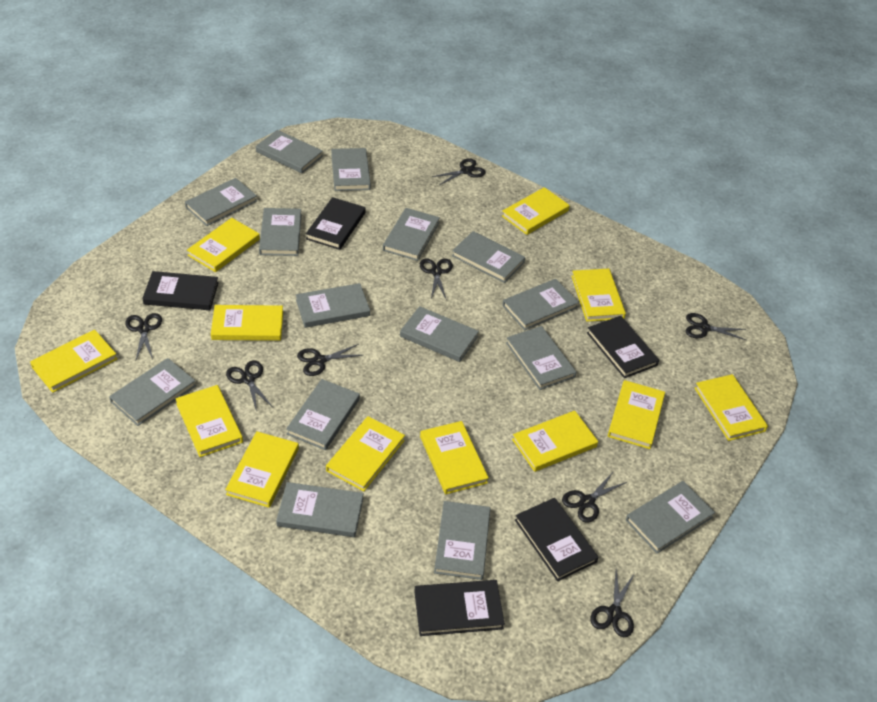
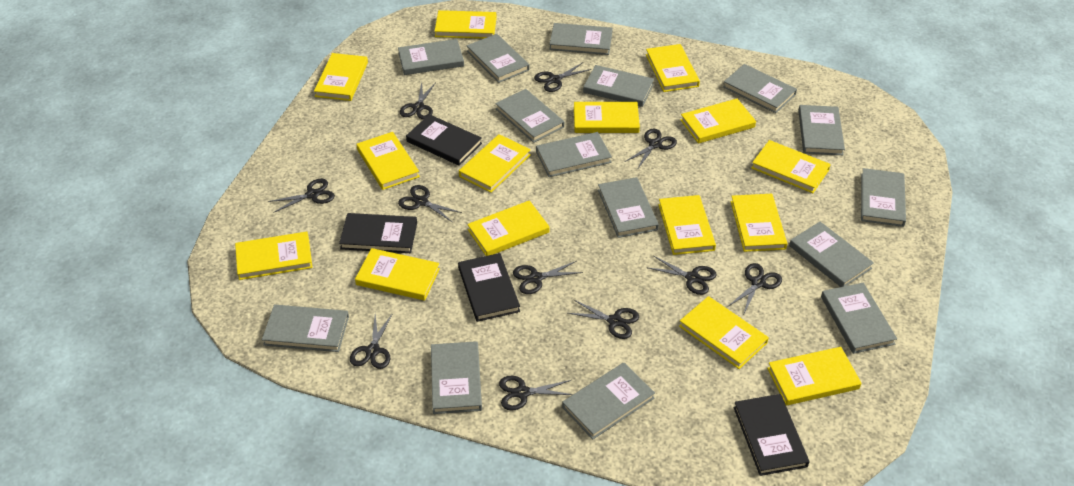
black book: [142,271,219,310] [306,197,366,250] [414,580,505,636] [515,498,599,581] [587,316,659,378] = 5 -> [339,213,417,253] [406,114,482,166] [458,253,520,322] [733,394,809,476] = 4
black scissors: [125,313,162,360] [226,360,273,412] [297,344,363,376] [420,258,453,299] [432,158,486,185] [562,471,627,523] [590,569,635,637] [686,313,746,340] = 8 -> [268,179,335,213] [350,313,393,369] [398,185,462,222] [400,82,436,120] [499,376,573,411] [513,261,583,294] [534,62,591,92] [568,299,639,339] [625,129,677,170] [646,256,717,295] [729,263,782,313] = 11
yellow book: [30,330,117,393] [175,385,243,457] [187,218,260,272] [211,305,283,341] [225,431,299,508] [326,416,405,491] [420,421,489,494] [502,187,570,235] [512,411,598,472] [571,269,626,322] [608,380,665,449] [695,374,768,441] = 12 -> [235,232,313,280] [314,53,368,101] [355,248,440,301] [356,132,420,190] [434,10,497,39] [459,134,531,193] [467,200,549,256] [574,102,640,133] [646,44,700,92] [658,195,716,255] [679,296,769,369] [680,99,756,144] [730,194,788,252] [751,140,831,193] [767,347,861,406] = 15

